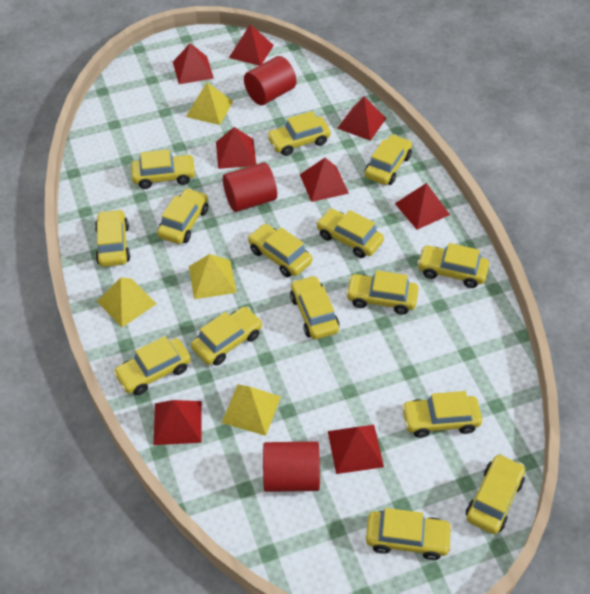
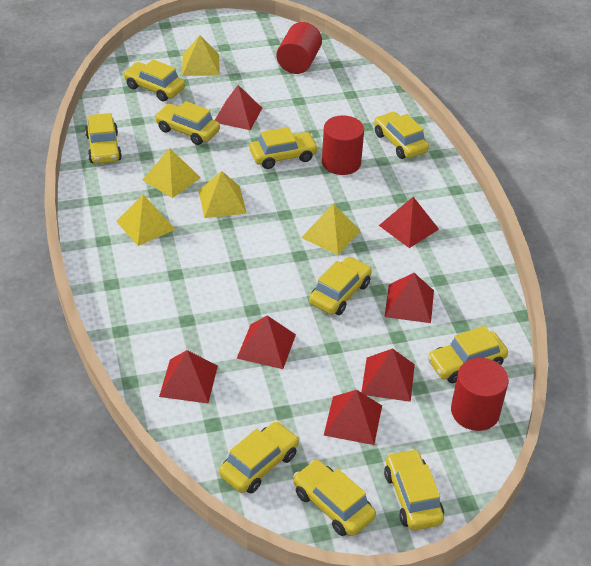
red pyramid: [154,400,202,445] [173,43,214,84] [216,127,256,169] [229,24,274,66] [300,158,349,202] [328,425,384,474] [337,97,386,141] [395,183,450,230] = 8 -> [159,350,218,403] [215,85,262,130] [236,315,296,369] [324,390,382,445] [361,348,415,402] [379,197,439,248] [385,273,434,323] = 7
yellow car: [95,209,130,267] [113,336,191,395] [131,149,196,189] [157,188,208,244] [191,307,263,366] [248,224,312,277] [267,111,331,156] [290,275,339,339] [316,209,384,258] [346,270,419,315] [365,134,412,185] [366,508,452,560] [402,391,482,438] [417,243,489,288] [466,454,525,534] = 15 -> [85,113,122,164] [123,59,185,102] [155,101,220,145] [219,422,299,493] [250,127,318,169] [293,460,376,536] [309,257,372,315] [374,112,429,159] [384,449,444,530] [427,326,508,383] = 10
yellow pyramid: [97,278,157,327] [186,82,233,125] [189,254,237,299] [221,384,281,436] = 4 -> [116,195,176,246] [143,148,201,198] [182,35,220,76] [198,171,247,218] [301,203,361,255] = 5

